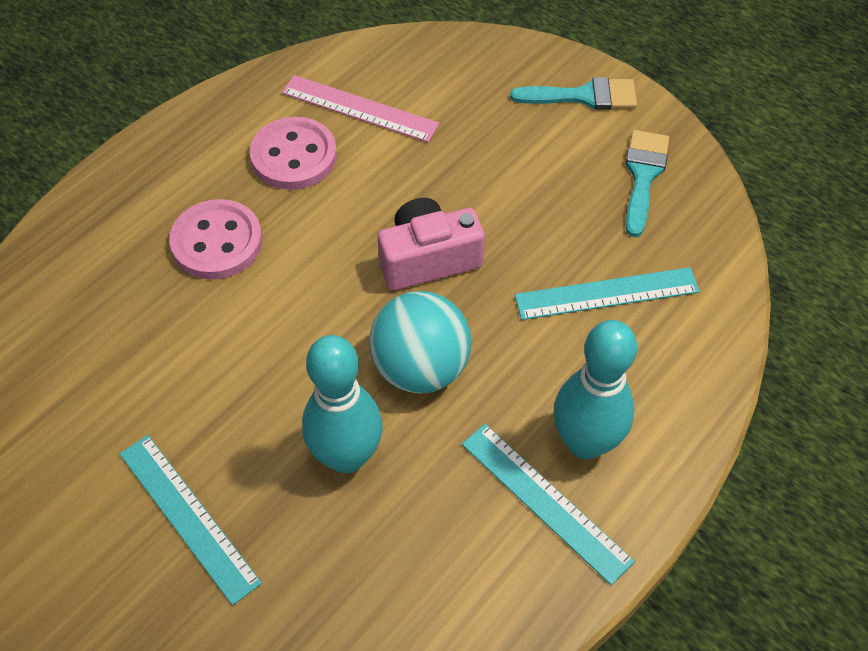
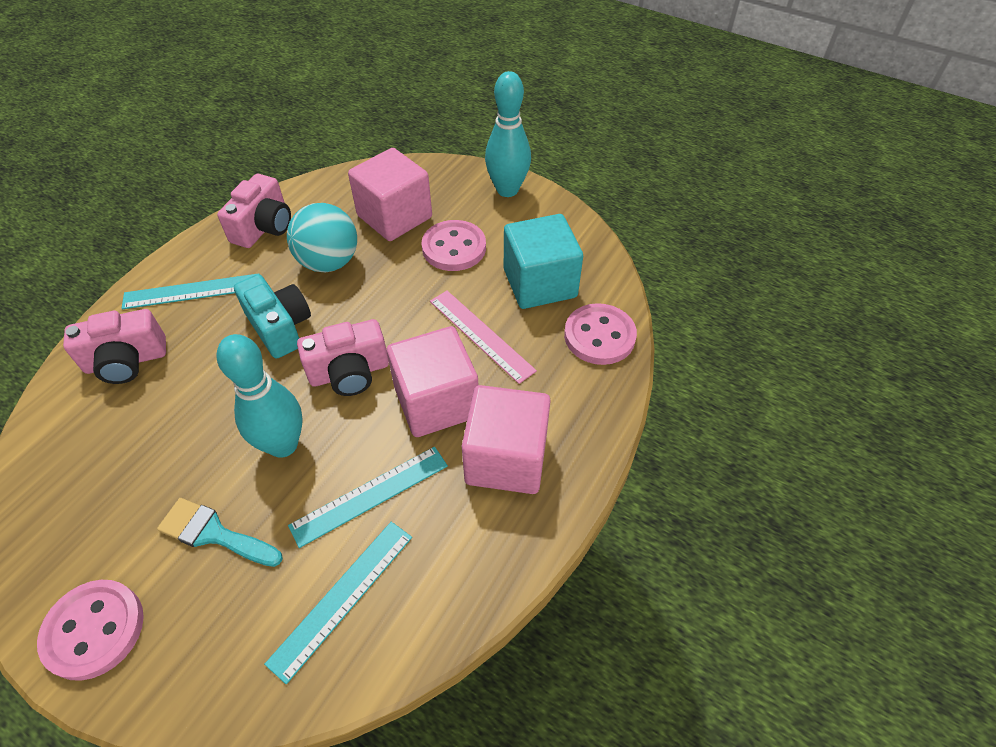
pink button: [169,199,262,279] [250,117,337,190] = 2 -> [37,580,144,681] [422,220,486,271] [564,303,637,365] = 3
pink camera: [378,198,485,290] = 1 -> [63,309,166,384] [217,174,291,248] [297,319,389,396] = 3
pink cube: none = 0 -> [348,148,432,241] [387,326,478,437] [462,385,551,494] = 3
turquoise brush: [510,77,637,110] [625,130,669,237] = 2 -> [157,498,283,567] = 1
turquoise camera: none = 0 -> [234,274,311,359] = 1
turquoise cube: none = 0 -> [504,214,583,309] = 1

